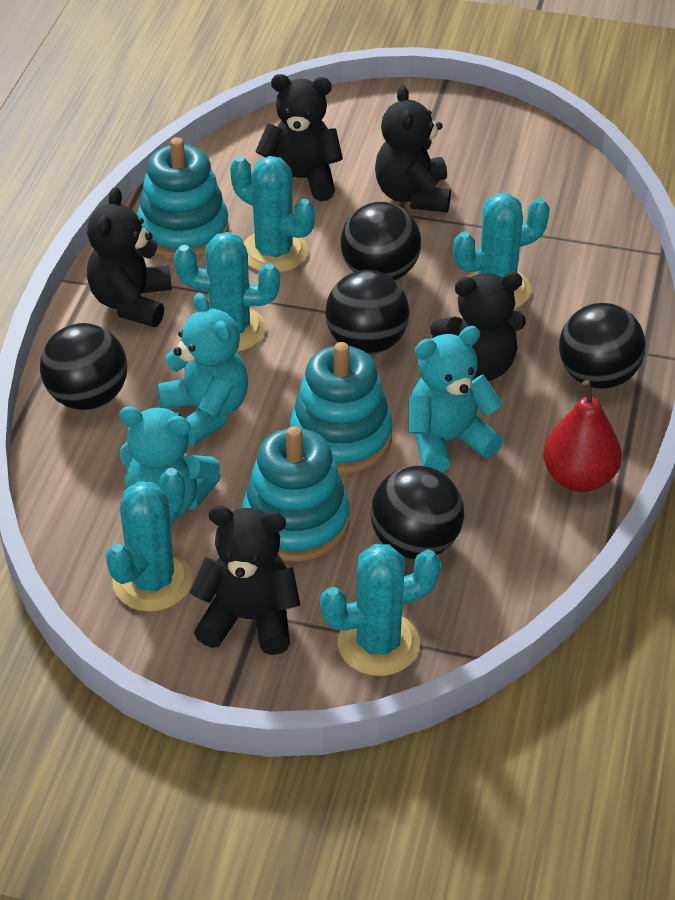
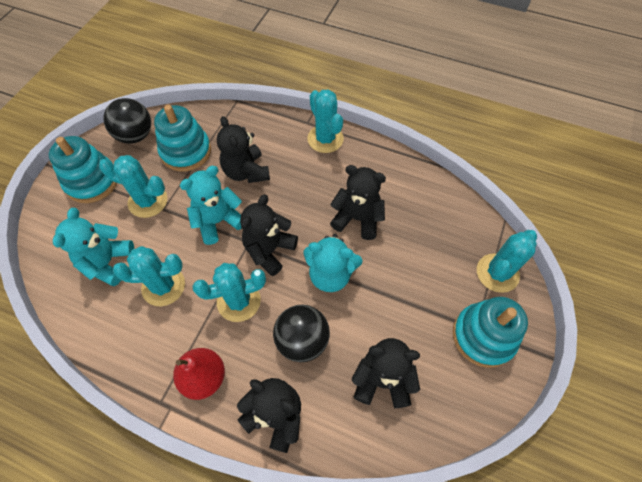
black ball: [40,323,127,410] [325,270,409,354] [341,202,421,280] [371,466,464,559] [559,303,645,389] = 5 -> [103,98,151,144] [273,305,330,362] = 2

